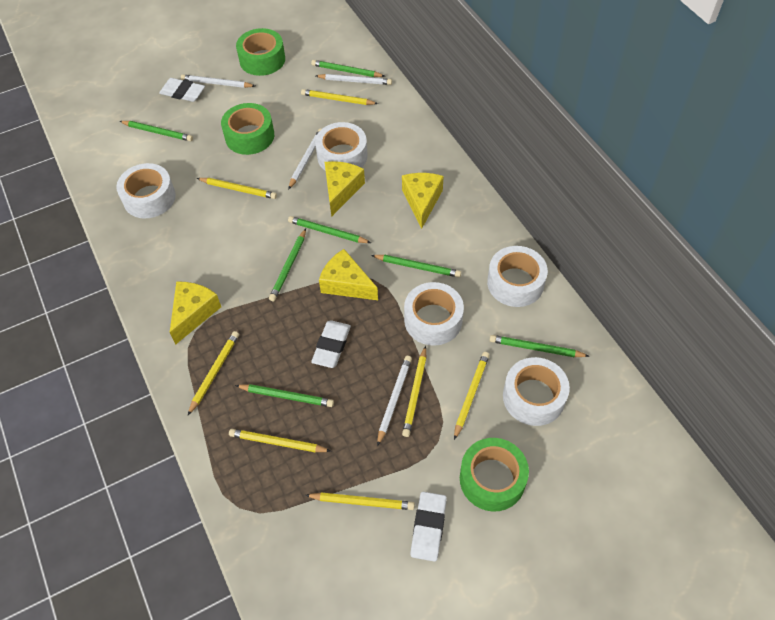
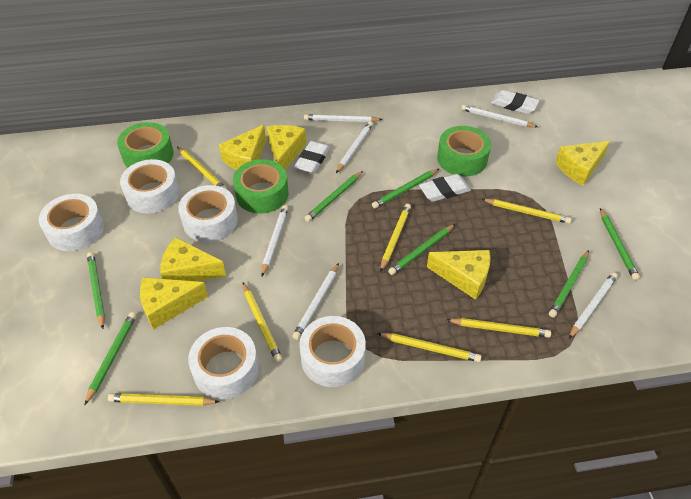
white pencil: [181,74,255,88] [288,129,321,190] [316,74,392,85] [377,356,412,446] = 4 -> [261,205,289,276] [292,263,339,340] [304,114,383,122] [336,121,373,173] [461,105,538,127] [569,272,618,339] = 6
yellow cheese: [170,282,221,344] [319,249,378,300] [325,161,365,217] [402,173,444,229] = 4 -> [140,277,208,330] [160,237,226,282] [219,125,266,170] [267,125,306,169] [427,250,490,300] [555,141,610,186] = 6

